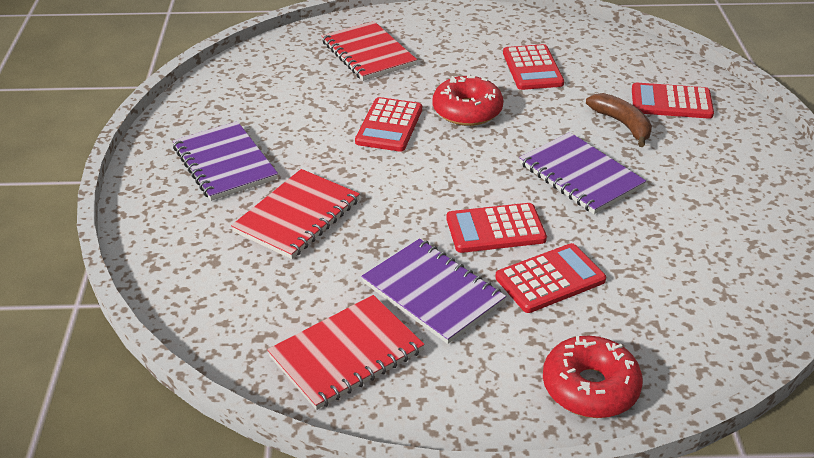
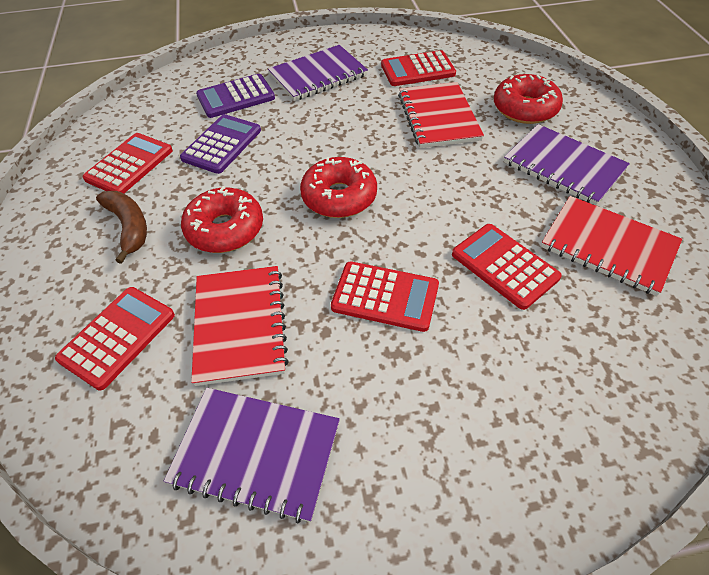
purple calculator: none = 0 -> [180,114,261,174] [196,74,275,118] = 2
red donut: [432,74,503,126] [543,336,643,418] = 2 -> [181,186,263,253] [300,157,377,218] [494,74,563,124] = 3

